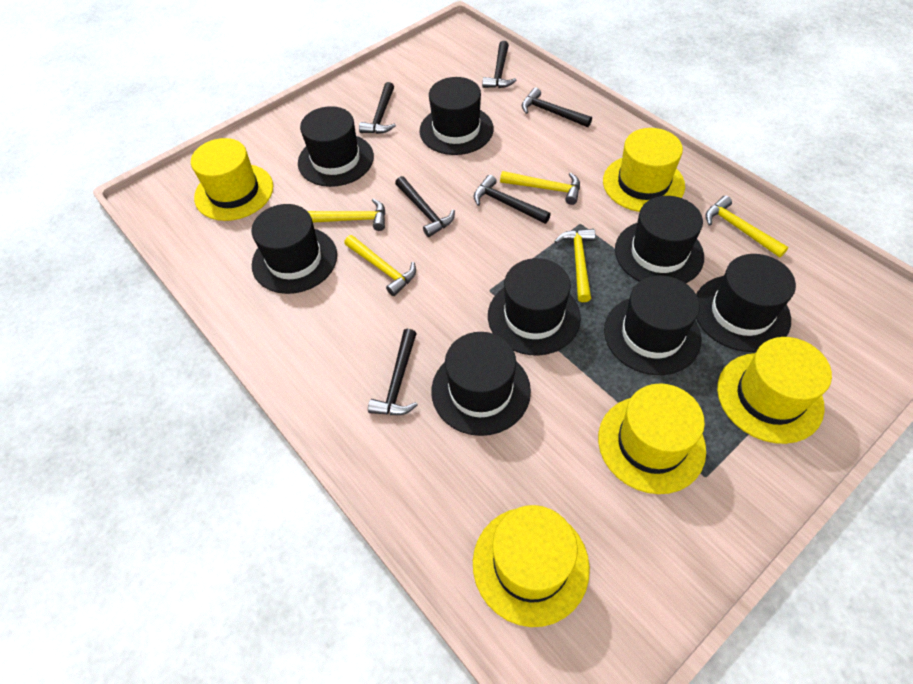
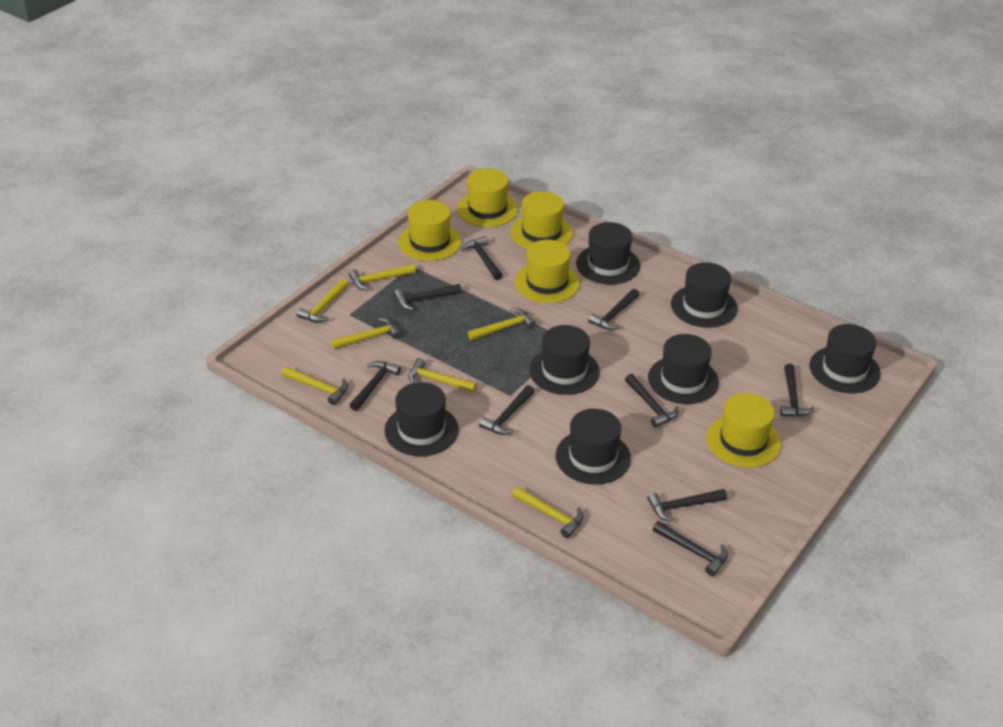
black hammer: [359,82,396,134] [368,329,418,415] [395,176,455,237] [473,175,551,224] [482,41,517,88] [522,88,592,127] = 6 -> [350,361,401,411] [394,284,462,311] [461,236,503,280] [479,385,534,435] [588,289,640,330] [625,374,679,427] [647,489,727,522] [653,521,728,576] [780,364,815,417] = 9
black hat: [251,204,337,294] [298,106,374,187] [420,77,494,155] [431,332,531,436] [488,258,581,355] [604,276,701,375] [615,196,704,283] [696,254,796,352] = 8 -> [384,382,459,456] [529,325,600,395] [556,409,631,485] [576,222,640,285] [648,334,719,404] [671,263,738,328] [809,324,881,393] = 7
yellow hammer: [308,198,385,231] [344,235,416,296] [500,171,580,205] [554,229,595,302] [705,196,789,258] = 5 -> [282,367,348,405] [297,279,348,323] [331,318,401,349] [349,264,416,290] [408,358,477,392] [468,308,536,340] [512,486,584,538] = 7

